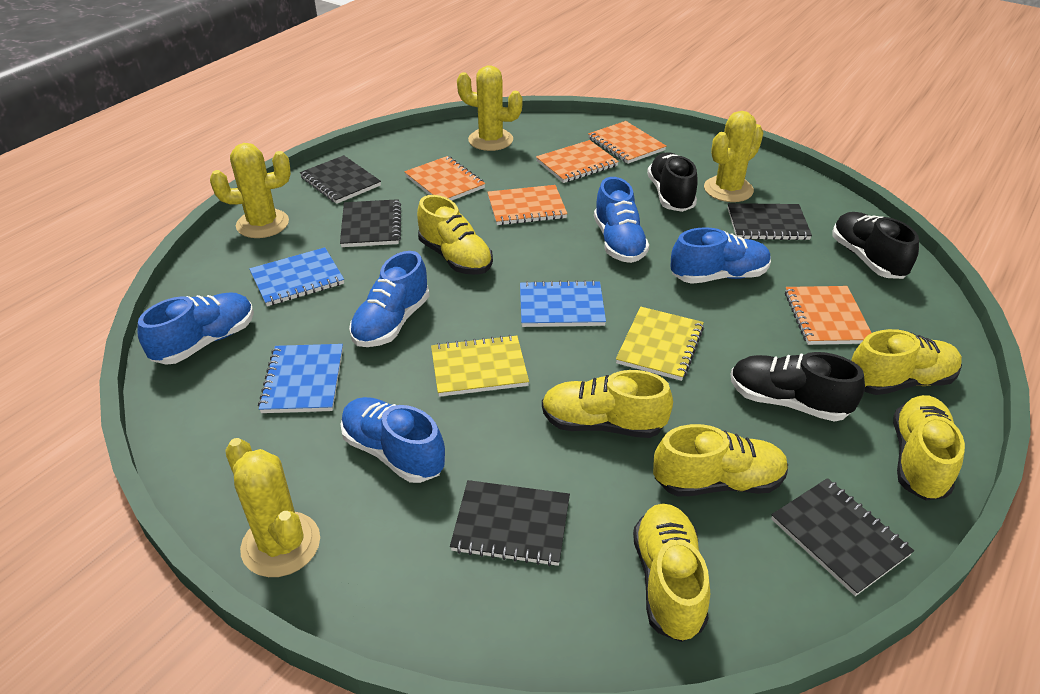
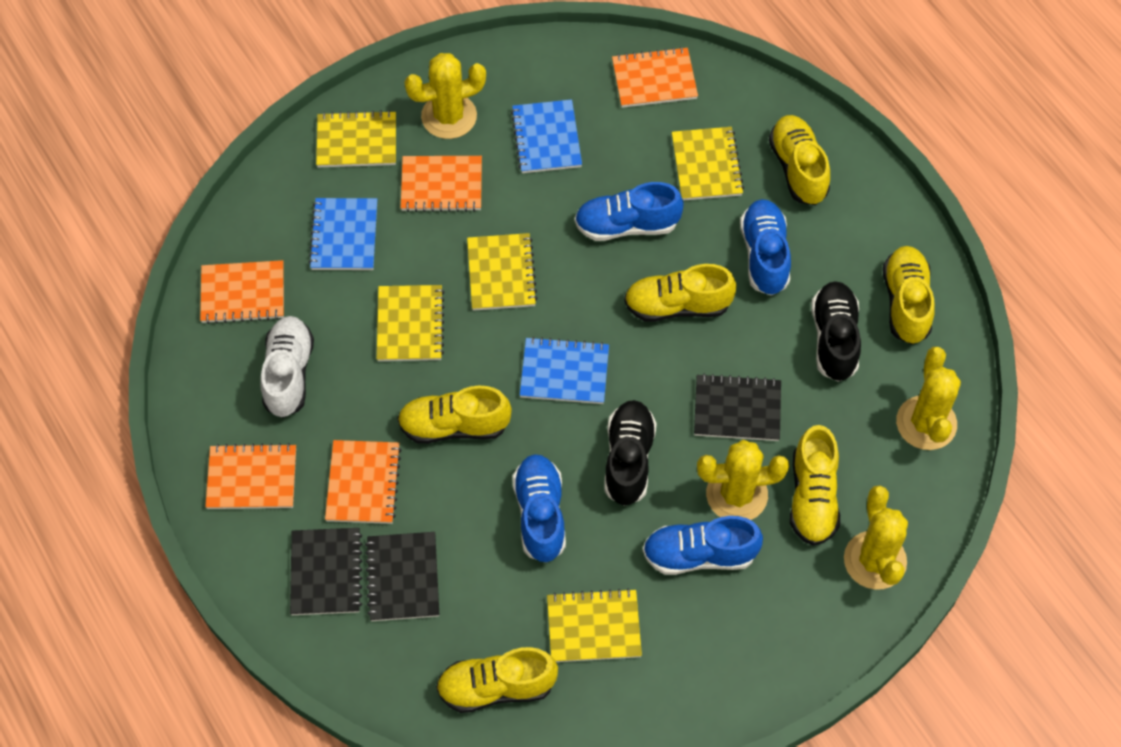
black notebook: [300,155,381,204] [340,199,401,247] [450,480,570,566] [728,203,812,240] [771,478,914,596] = 5 -> [290,528,362,615] [365,532,439,621] [694,374,781,441] = 3
black shoe: [647,152,698,212] [731,352,865,421] [832,212,919,279] = 3 -> [604,400,657,506] [811,281,861,382] = 2
blue shoe: [138,293,254,365] [340,397,445,483] [349,251,429,347] [594,177,649,263] [670,227,771,284] = 5 -> [512,454,566,563] [575,182,684,241] [643,516,763,575] [740,199,791,296] = 4
white shoe: none = 0 -> [260,316,314,418] = 1
yellow notebook: [431,335,529,397] [616,307,704,381] = 2 -> [316,110,396,167] [377,285,444,361] [467,233,538,311] [547,588,642,662] [672,127,744,201] = 5

